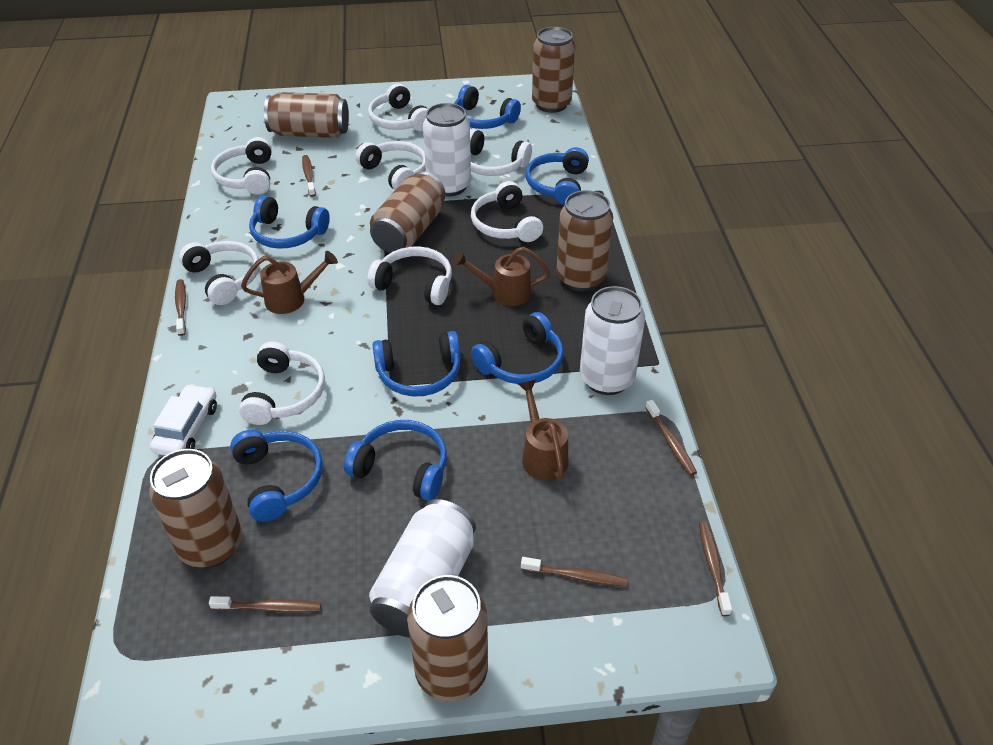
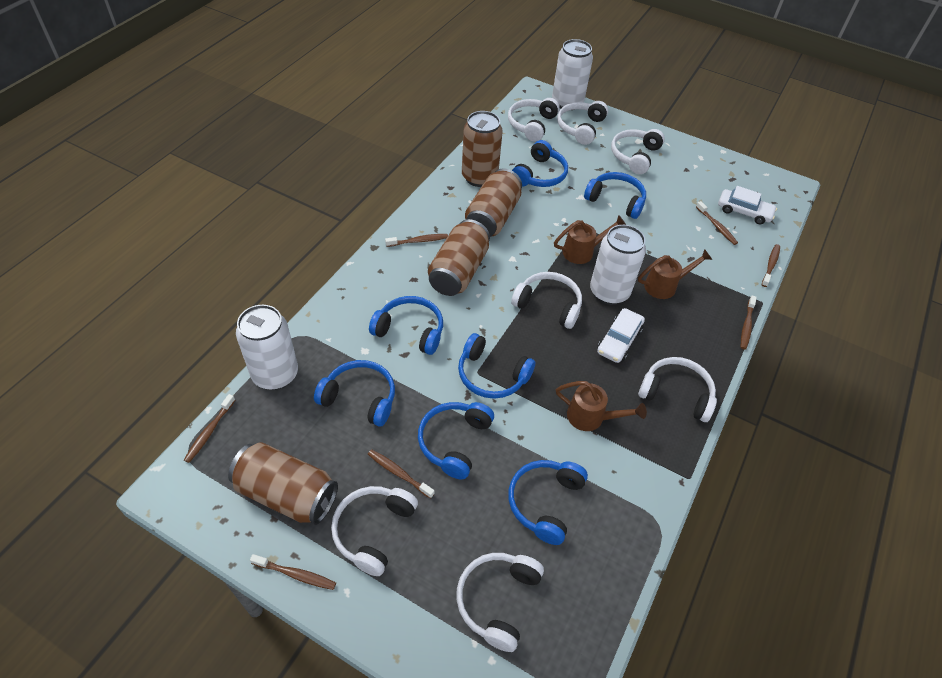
brown can: [149,449,242,568] [264,92,349,138] [370,172,446,253] [407,575,488,702] [532,27,575,113] [557,190,613,292] = 6 -> [228,442,338,525] [428,219,490,296] [462,111,503,187] [465,168,522,237] = 4
brown toothbrush: [175,279,186,336] [209,596,321,612] [302,155,316,197] [521,557,627,587] [645,400,697,476] [699,522,732,616] = 6 -> [184,394,235,463] [250,554,336,590] [368,449,435,499] [385,234,448,247] [696,201,738,245] [741,295,757,350] [762,244,780,287] = 7
white car: [150,384,217,455] = 1 -> [597,308,645,363] [718,186,777,224] = 2
white headphones: [179,241,260,305] [211,137,272,195] [239,341,325,425] [356,141,426,190] [367,246,452,305] [368,83,428,131] [470,129,532,176] [471,181,543,242] = 8 -> [331,486,418,576] [456,553,544,652] [508,98,560,142] [511,272,582,329] [557,101,608,145] [611,129,665,174] [638,357,717,422] = 7

